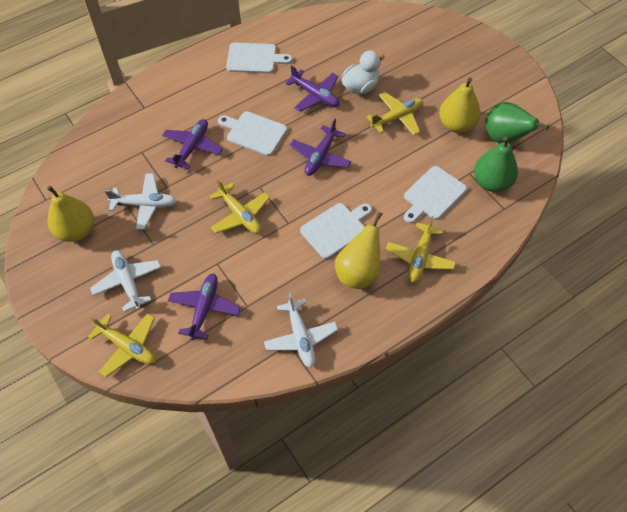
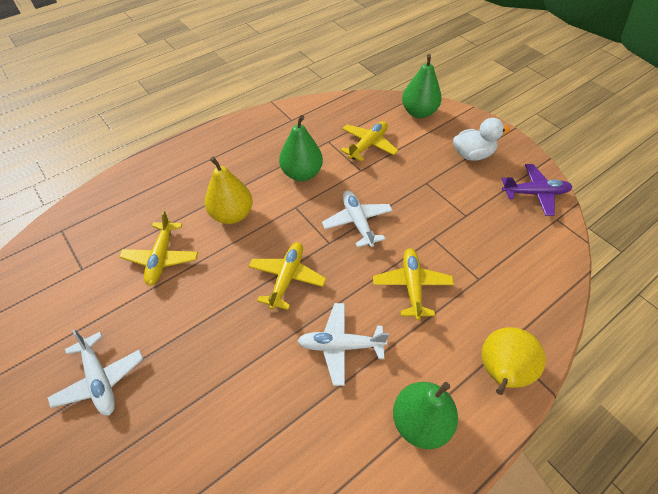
green pear: [474,136,518,192] [485,102,549,143] = 2 -> [279,115,323,181] [393,382,458,449] [402,54,441,118] = 3
purple plane: [162,119,223,169] [168,274,241,340] [285,65,340,112] [290,119,351,176] = 4 -> [502,164,572,216] = 1
white cutting board: [218,111,287,156] [226,43,292,73] [300,203,372,259] [404,166,467,223] = 4 -> none = 0
yellow pear: [47,186,94,242] [335,212,382,289] [439,78,481,133] = 3 -> [205,157,253,224] [482,327,546,395] = 2

